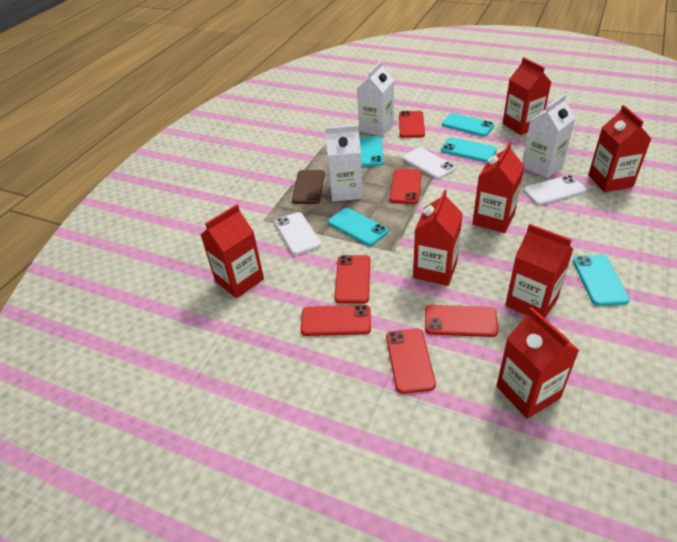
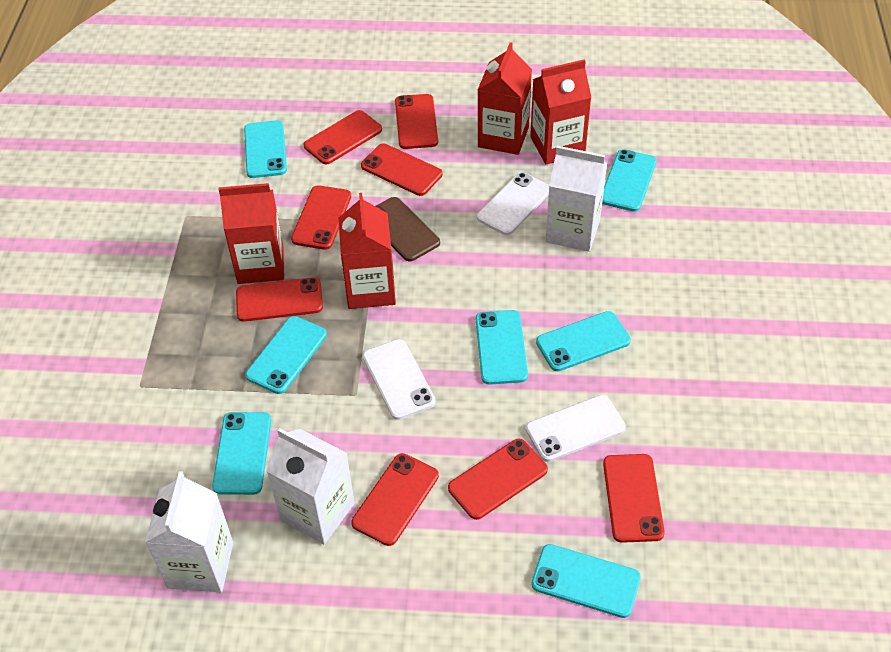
red carton: [201,204,264,298] [413,190,463,286] [473,142,524,233] [496,307,579,419] [503,57,551,135] [505,224,573,318] [588,105,651,192] = 7 -> [219,183,284,284] [338,193,396,309] [478,42,532,155] [530,59,592,164] = 4
red phone: [301,305,371,336] [334,255,370,303] [386,329,436,394] [389,169,422,204] [399,111,425,138] [425,305,499,337] = 6 -> [236,277,323,322] [291,185,351,250] [304,110,382,164] [351,453,439,546] [361,144,443,196] [395,94,438,149] [448,439,548,520] [603,454,665,543] = 8
turquoise phone: [328,208,388,246] [359,136,384,167] [441,137,497,162] [442,113,494,137] [573,255,630,306] = 5 -> [212,412,271,495] [244,120,287,178] [246,316,327,394] [476,310,528,385] [531,544,641,618] [536,311,631,371] [602,149,657,212] = 7

